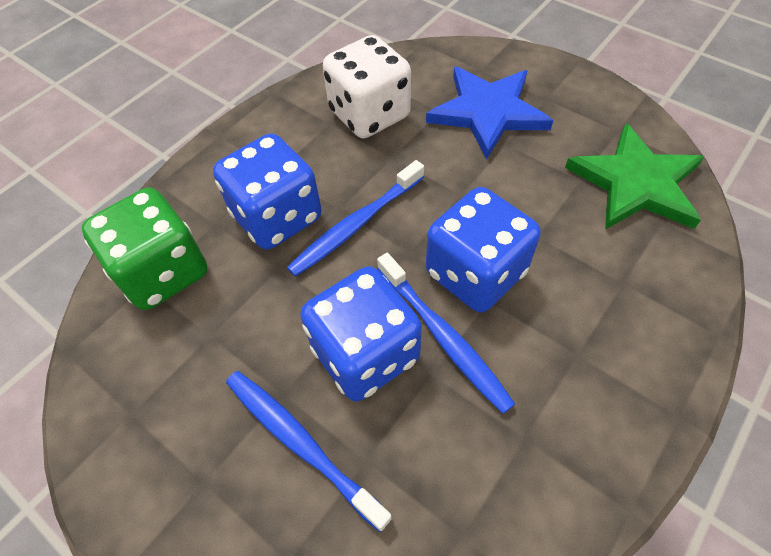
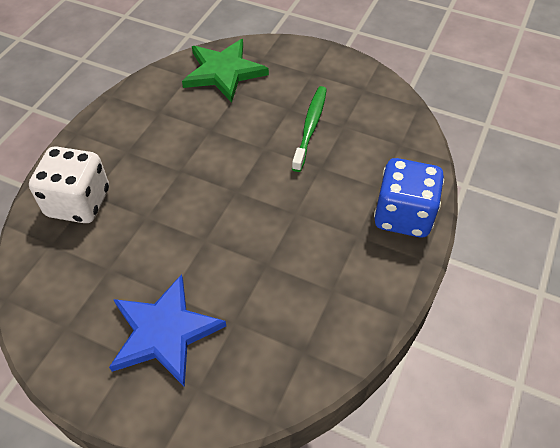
blue dice: [213,133,321,250] [300,266,422,401] [426,187,541,312] = 3 -> [374,158,444,237] = 1
blue toothbrush: [226,371,392,532] [287,160,424,277] [377,253,515,414] = 3 -> none = 0
green dice: [82,188,208,310] = 1 -> none = 0
green toothbrush: none = 0 -> [292,86,327,172] = 1

